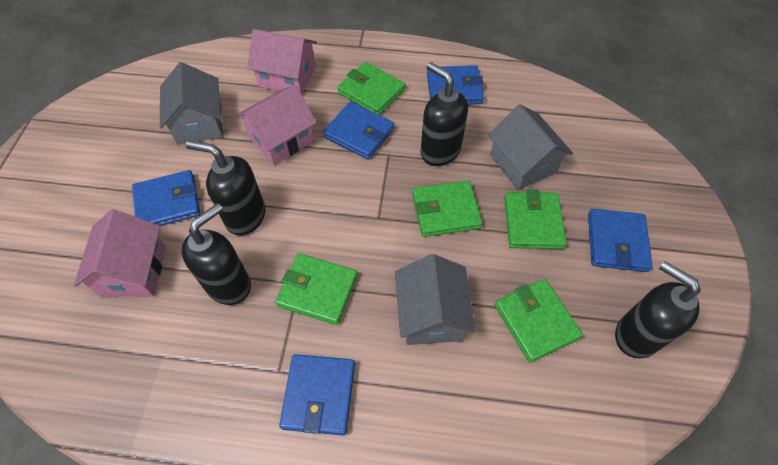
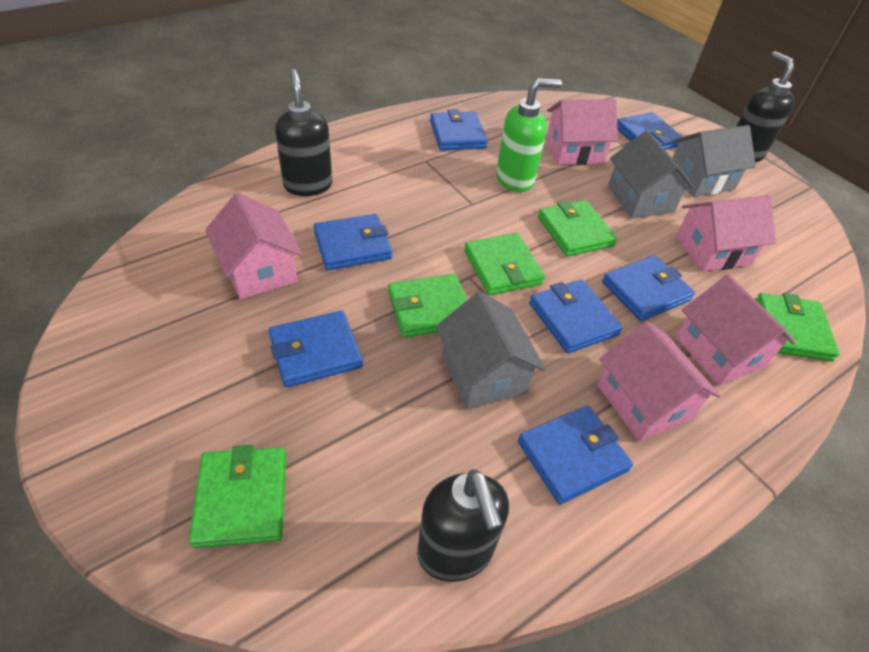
black soap dispenser: [181,203,251,305] [186,140,265,236] [421,62,468,166] [615,261,701,358] = 4 -> [275,69,332,196] [417,469,509,582] [736,51,795,162] = 3
blue wallet: [132,170,200,226] [279,354,355,436] [323,102,394,160] [427,65,484,105] [588,209,653,272] = 5 -> [269,310,363,388] [313,214,392,270] [430,109,488,151] [518,405,633,505] [529,279,623,353] [602,255,695,321] [617,112,682,150] = 7
green soap dispenser: none = 0 -> [496,78,562,192] = 1
pink house: [74,209,166,297] [236,85,317,165] [247,29,317,95] = 3 -> [205,193,302,300] [546,99,618,165] [598,321,720,442] [676,195,776,272] [676,275,796,386] = 5

